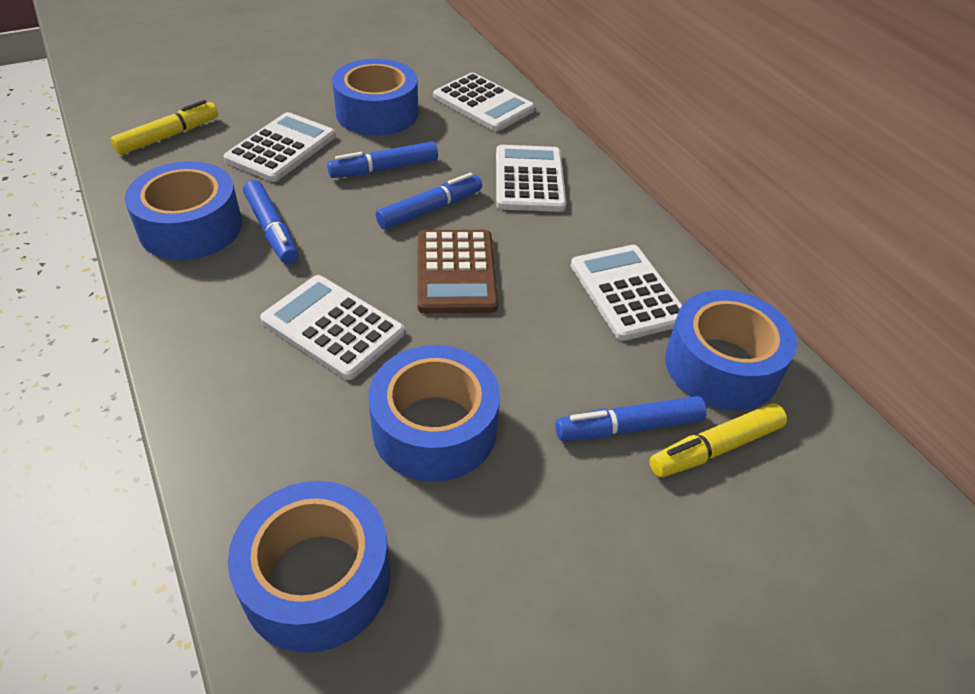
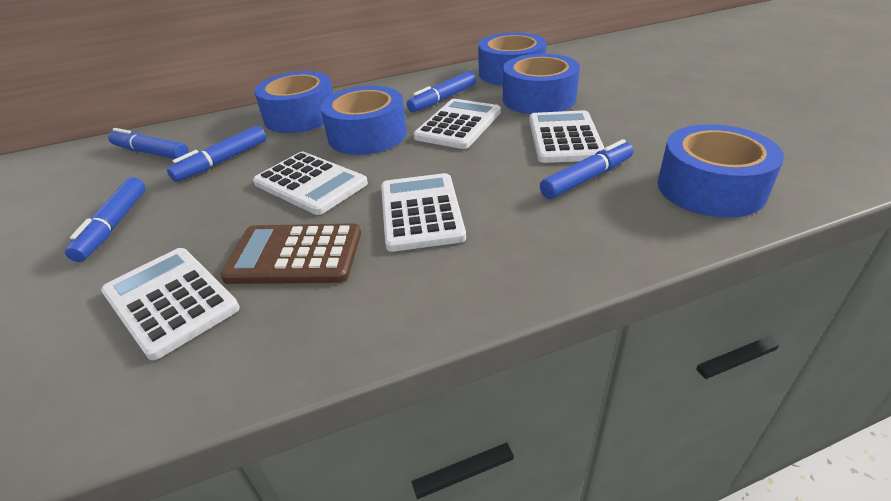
blue marker: [243,180,298,264] [327,141,438,178] [376,173,482,229] [555,396,707,441] = 4 -> [65,177,146,262] [108,128,189,159] [167,126,266,182] [407,71,476,112] [540,139,634,199] = 5
yellow marker: [111,100,218,155] [649,403,787,477] = 2 -> none = 0

